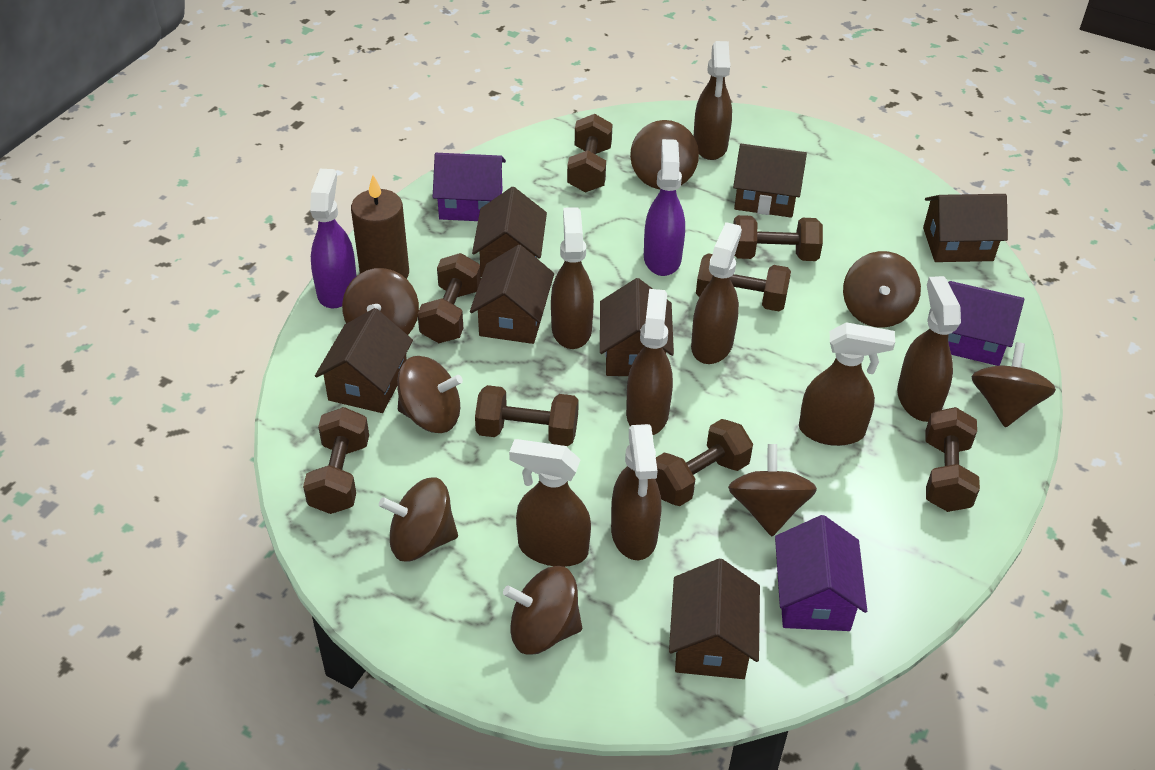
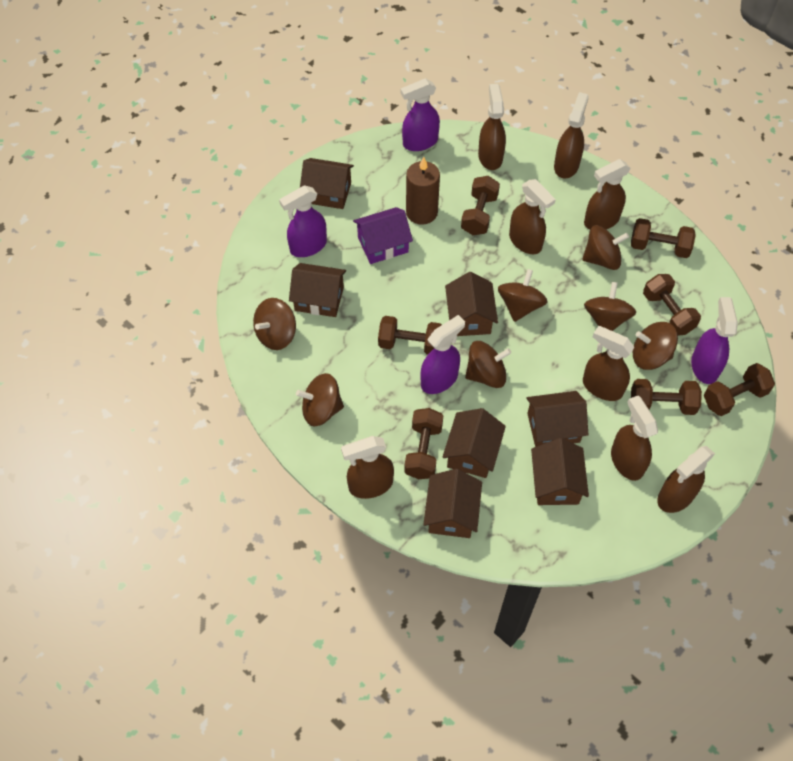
brown dumbbell: [303,407,369,514] [418,253,481,343] [475,385,579,446] [567,114,613,193] [655,419,753,506] [696,253,791,311] [733,215,823,261] [926,407,980,512] = 8 -> [378,316,442,355] [404,408,443,479] [461,176,500,235] [631,218,696,258] [631,379,702,415] [643,274,701,336] [704,363,775,416] = 7
brown spinning top: [342,268,419,335] [379,477,458,561] [397,356,463,433] [503,566,582,655] [630,120,699,189] [728,444,817,536] [843,251,921,328] [971,342,1056,427] = 8 -> [253,298,296,350] [296,373,344,426] [465,341,511,388] [498,269,547,322] [582,225,629,270] [584,282,636,331] [633,322,678,370] = 7
purple house: [433,153,506,221] [775,515,867,631] [948,281,1024,366] = 3 -> [353,207,413,264] = 1
purple spray bottle: [310,169,356,308] [644,139,685,276] = 2 -> [279,185,327,257] [400,78,440,151] [420,315,465,394] [691,297,738,384] = 4

